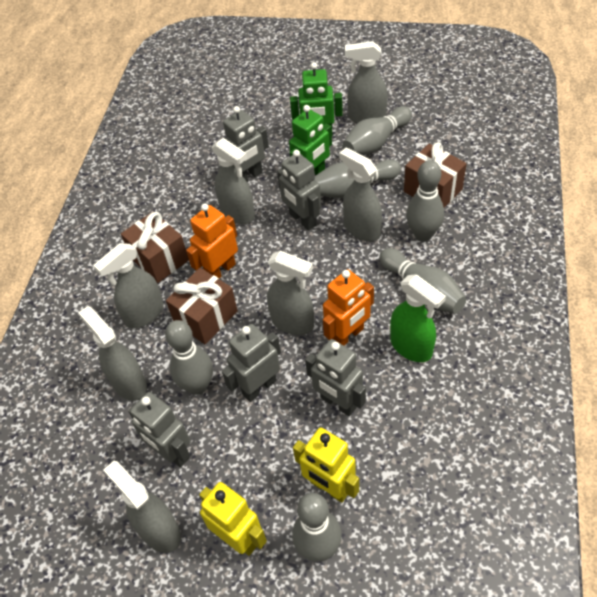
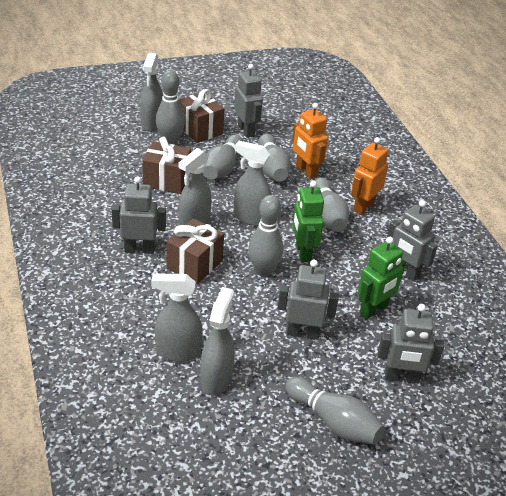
green spray bottle: [390,274,446,362] = 1 -> none = 0
grey spray bottle: [78,306,147,401] [93,243,164,328] [103,461,181,553] [212,138,255,224] [267,250,314,335] [339,147,382,241] [345,41,388,123] = 7 -> [140,53,163,132] [151,273,203,362] [178,148,212,225] [201,287,235,396] [234,141,272,226] = 5
yellow robot: [199,482,267,556] [293,427,359,503] = 2 -> none = 0

